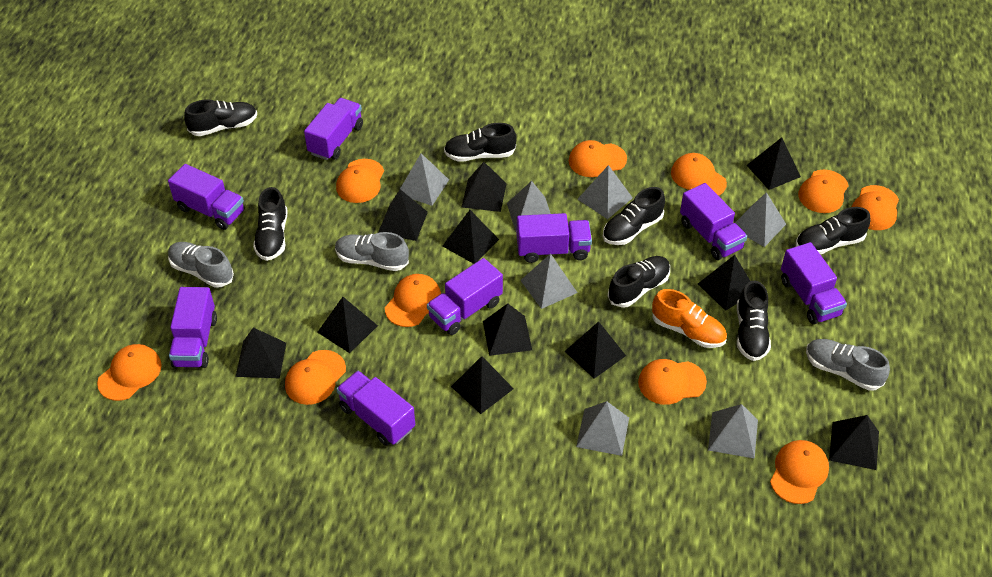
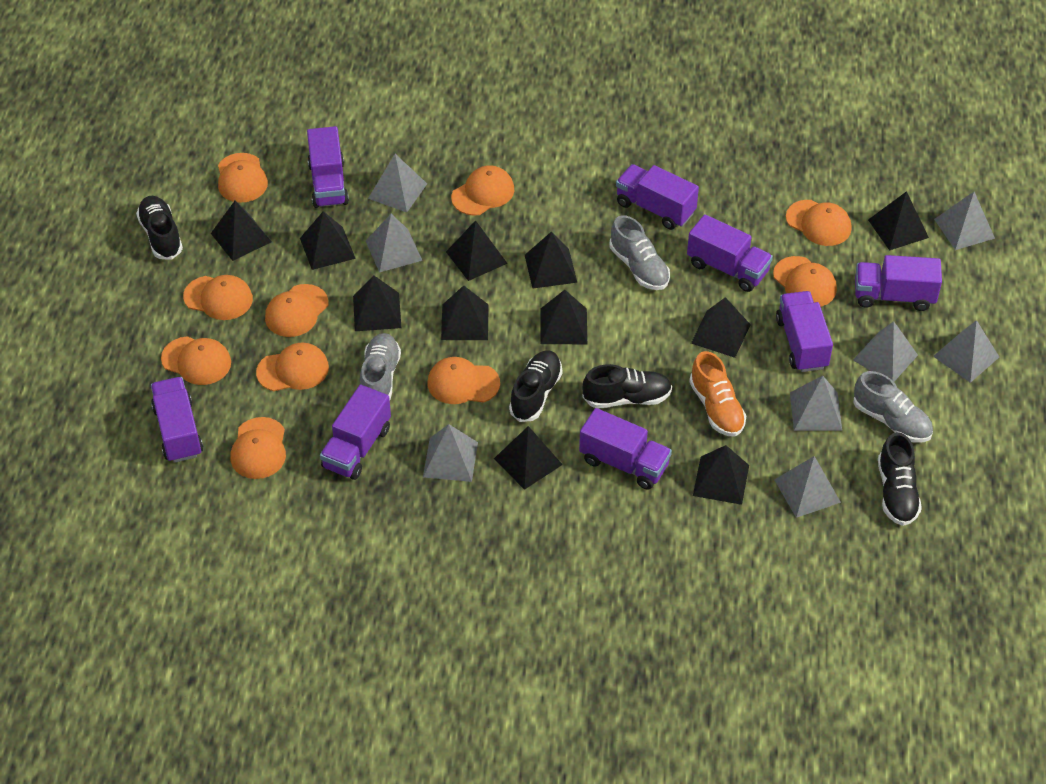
black shoe: [184,99,257,136] [253,187,287,261] [444,123,517,162] [603,187,665,245] [608,256,670,308] [737,280,771,361] [796,207,871,254] = 7 -> [136,196,183,260] [509,350,562,422] [583,364,672,408] [878,432,922,526] = 4
grey pyramid: [400,153,449,206] [507,181,551,232] [520,254,577,309] [576,401,629,456] [577,165,633,219] [708,404,758,459] [735,192,786,247] = 7 -> [366,214,422,273] [368,154,427,212] [423,424,478,482] [775,456,841,518] [790,376,842,431] [853,321,918,382] [933,320,999,383] [934,192,995,250] = 8

